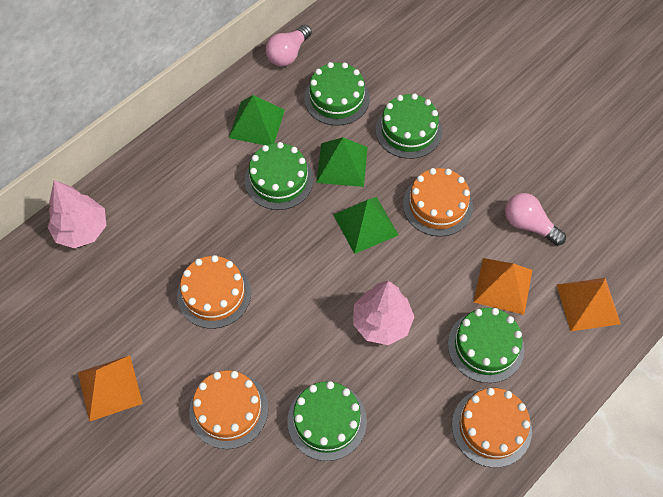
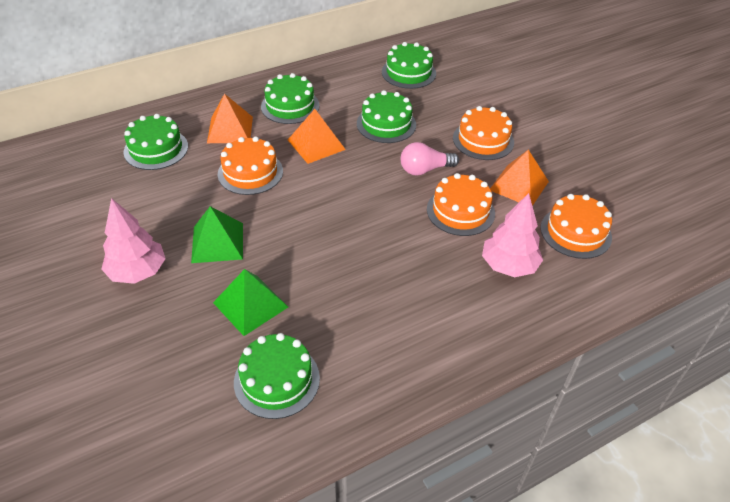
green pyramid: [229,95,285,145] [316,137,368,187] [334,197,398,254] = 3 -> [191,206,243,263] [213,269,288,336] = 2
pink light bulb: [266,25,312,67] [505,193,566,246] = 2 -> [401,142,459,176] = 1

